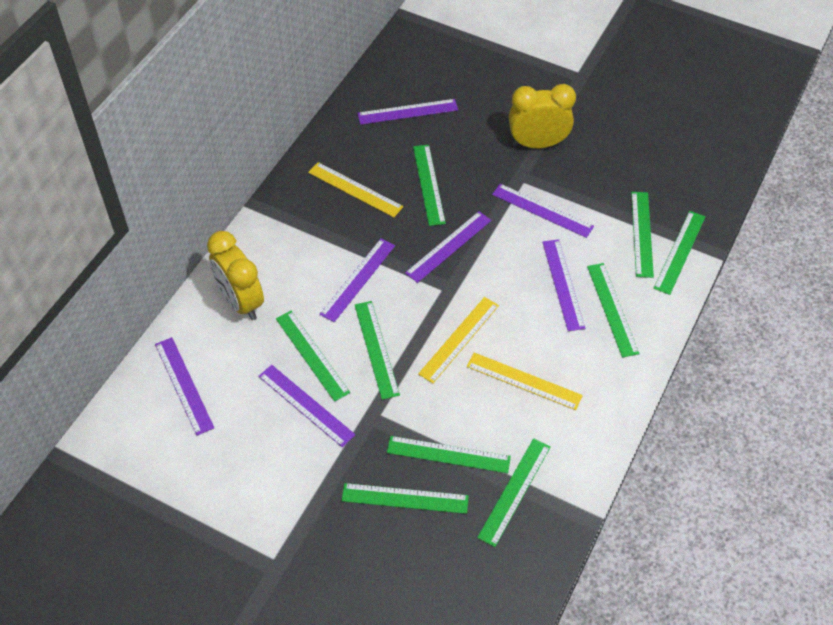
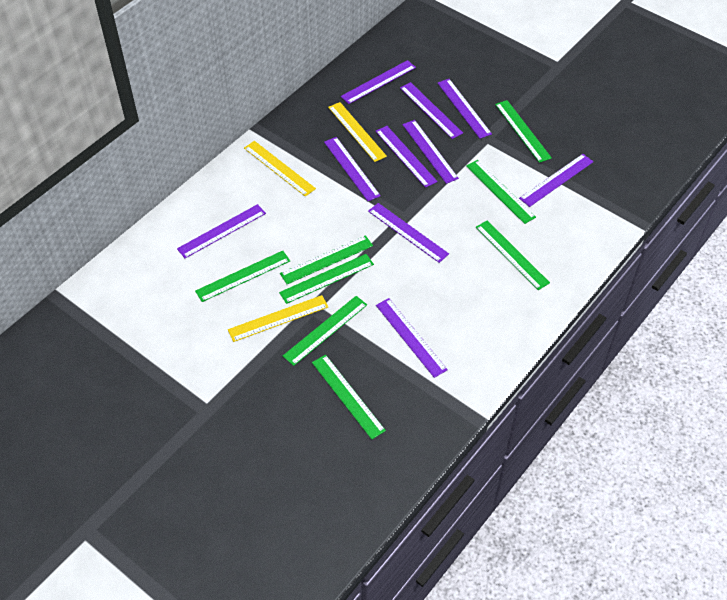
green ruler: [276,311,350,402] [342,483,469,514] [355,301,400,400] [387,436,511,473] [413,145,446,226] [477,438,551,547] [587,263,640,358] [631,192,654,278] [654,211,705,295] = 9 -> [195,251,290,302] [279,254,374,304] [280,235,373,284] [283,296,367,366] [312,355,386,439] [466,160,536,224] [476,220,550,290] [495,100,552,163] = 8
purple ruler: [155,337,214,436] [258,365,356,447] [319,239,395,322] [358,99,458,125] [405,211,491,283] [492,184,594,238] [542,239,585,331] = 7 -> [177,204,266,258] [324,137,381,201] [341,60,416,104] [368,203,449,263] [375,126,438,188] [376,298,448,378] [400,82,463,139] [402,120,459,184] [438,79,492,139] [519,154,593,207] = 10
yellow clock: [207,231,264,320] [509,84,576,148] = 2 -> none = 0

